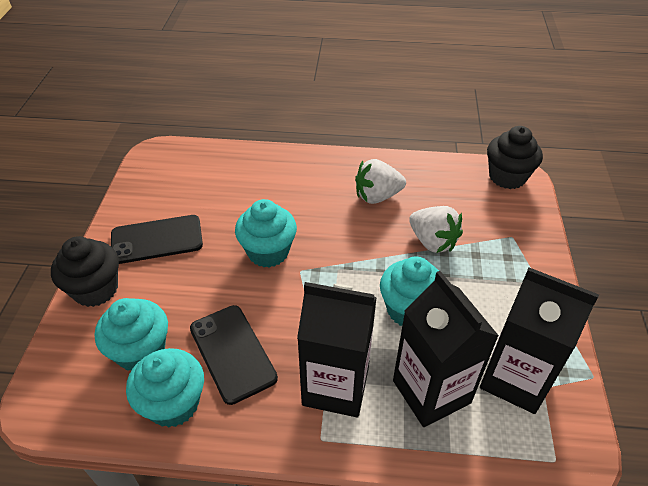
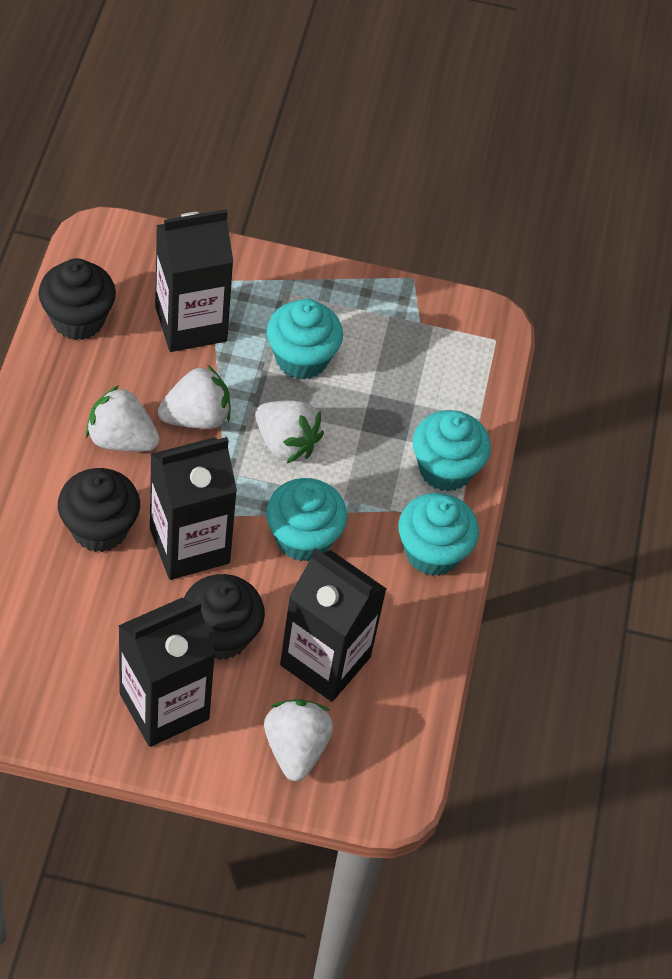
black carton: [297,282,377,417] [393,271,499,427] [480,267,599,414] = 3 -> [118,597,215,747] [150,437,237,580] [155,209,233,352] [280,548,387,702] = 4
black cupcake: [51,236,119,307] [487,126,543,189] = 2 -> [39,258,116,340] [58,468,140,552] [184,574,265,660] = 3
black phone: [111,215,203,264] [190,305,278,405] = 2 -> none = 0
white strawberry: [355,159,406,204] [409,206,463,253] = 2 -> [86,385,159,452] [158,365,231,429] [255,400,324,463] [264,699,333,781] = 4

